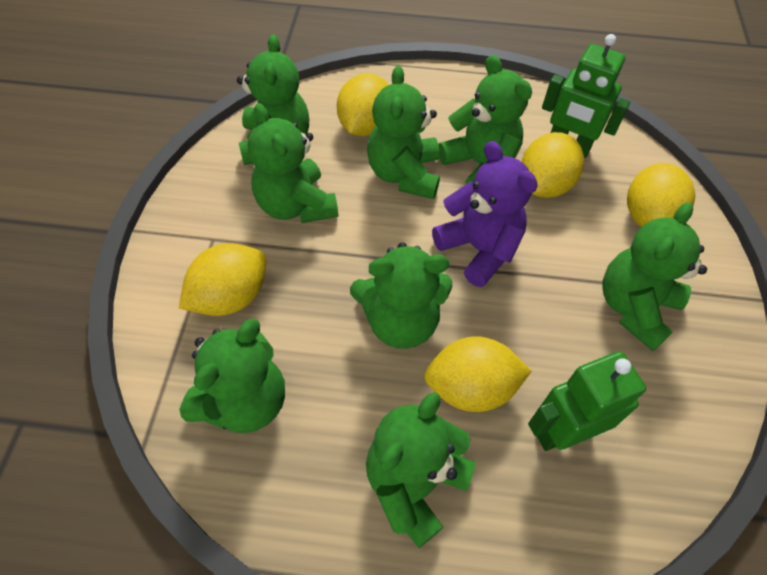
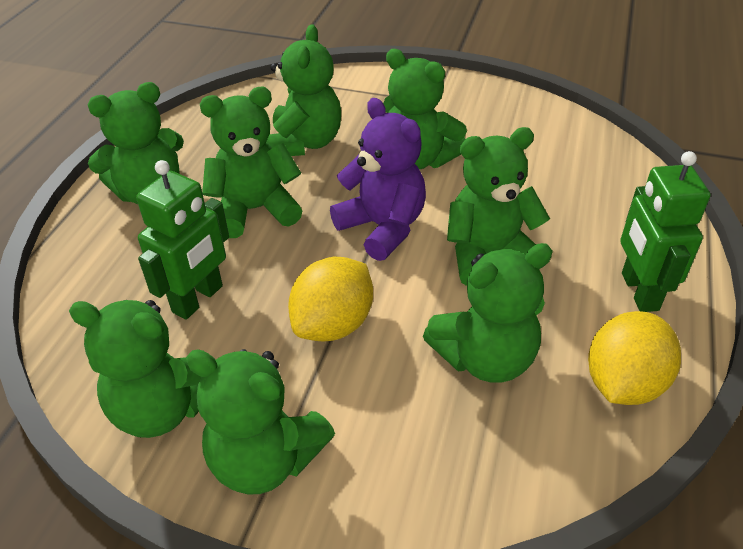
yellow lemon: [179,243,266,316] [337,73,388,136] [424,336,531,412] [522,132,584,198] [627,163,696,227] = 5 -> [288,257,373,342] [588,311,681,405] = 2

